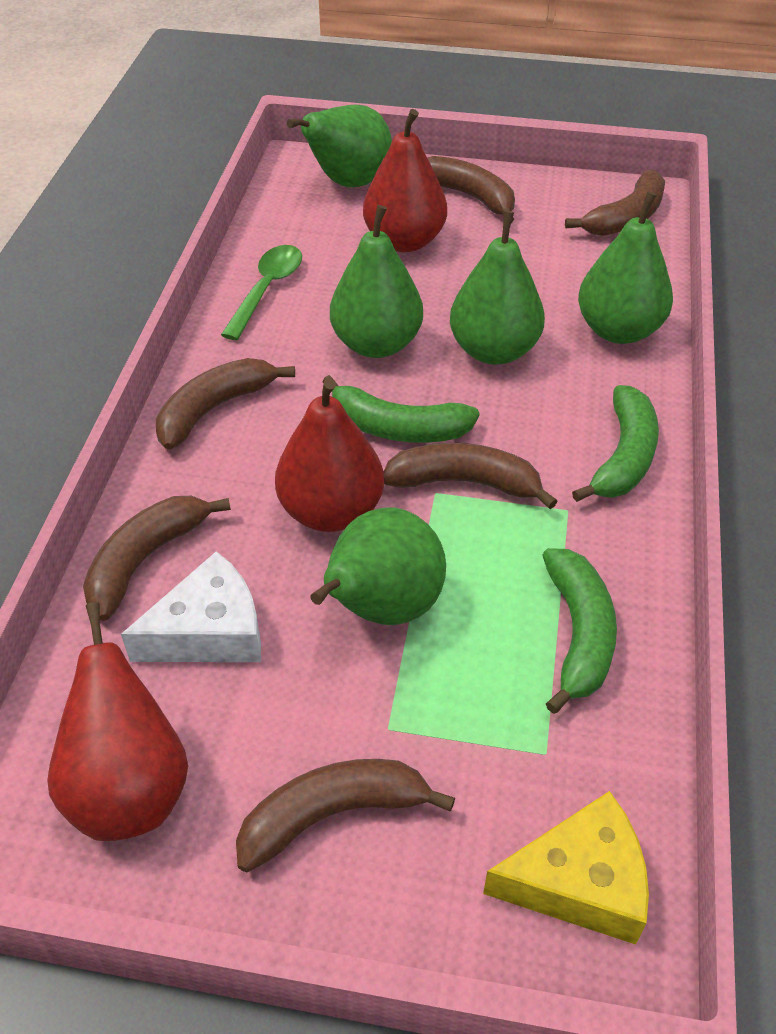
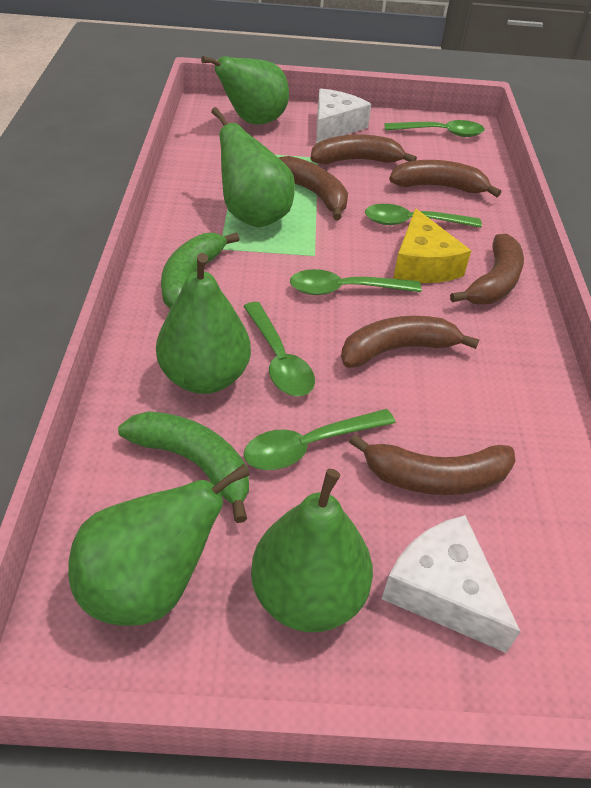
green banana: [322,375,480,443] [542,548,617,714] [572,385,659,502] = 3 -> [118,411,249,523] [161,232,240,309] = 2
green spoon: [221,245,302,340] = 1 -> [243,302,315,396] [243,409,396,470] [290,269,422,295] [365,204,482,228] [385,120,485,137] = 5
red pear: [47,602,188,841] [275,378,384,532] [363,109,447,252] = 3 -> none = 0
white cheese: [121,551,261,662] = 1 -> [316,89,371,144] [382,515,521,653] = 2

